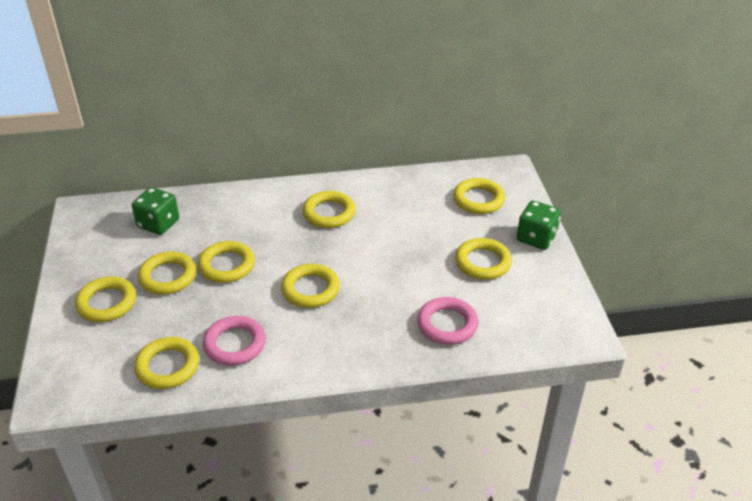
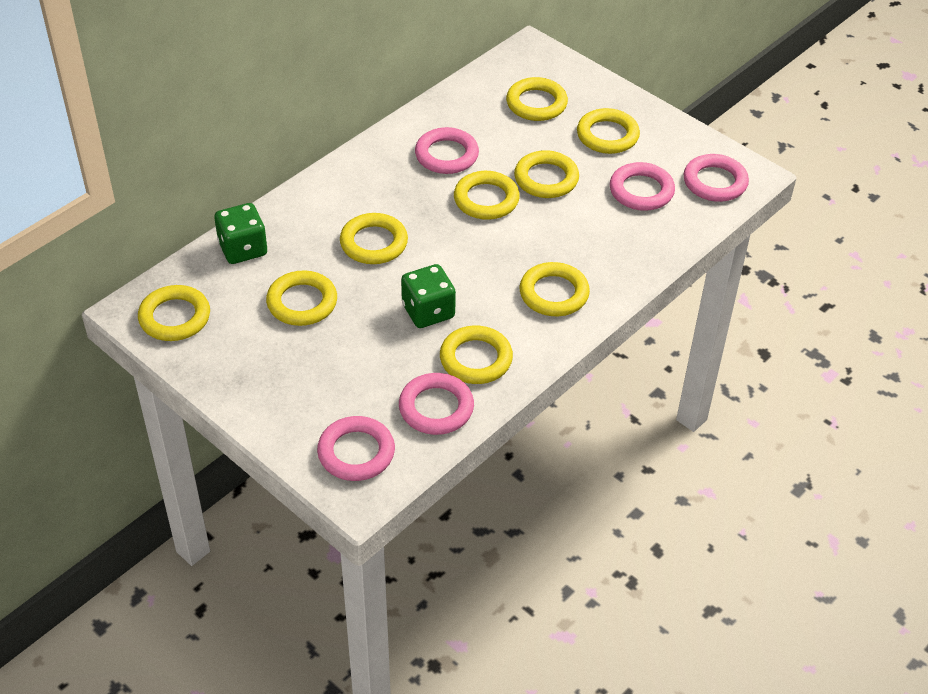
pink ring: [203,316,266,365] [417,297,479,345] = 2 -> [317,416,395,481] [399,373,474,435] [415,127,479,174] [610,162,675,211] [684,154,749,202] = 5
yellow ring: [75,277,136,322] [134,337,199,389] [138,251,196,294] [198,241,255,283] [281,264,340,308] [303,191,355,228] [453,178,505,214] [455,238,512,280] = 8 -> [138,285,210,341] [266,270,337,326] [340,213,408,264] [440,326,513,384] [454,171,520,220] [506,77,568,121] [514,150,579,198] [520,262,590,316] [577,108,640,154] = 9

